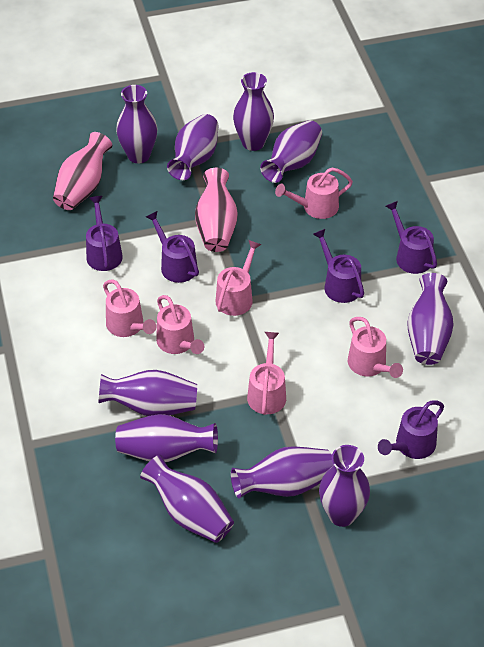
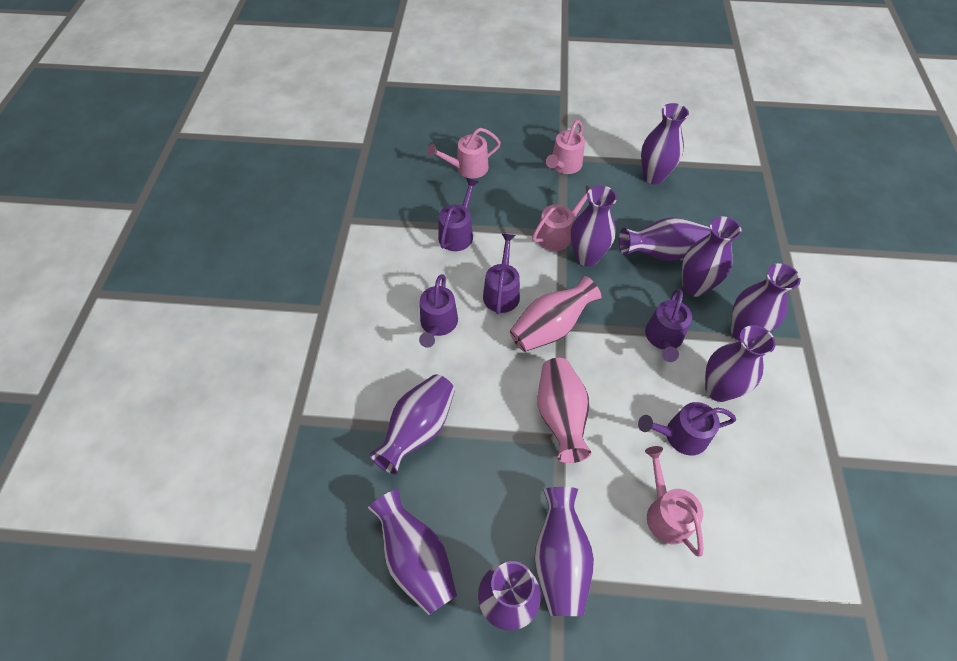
pink watering can: [103,279,156,337] [156,295,204,354] [216,240,262,316] [247,332,286,415] [275,167,353,219] [348,317,403,378] = 6 -> [427,128,501,178] [532,185,591,251] [546,120,585,174] [645,446,703,556] = 4

